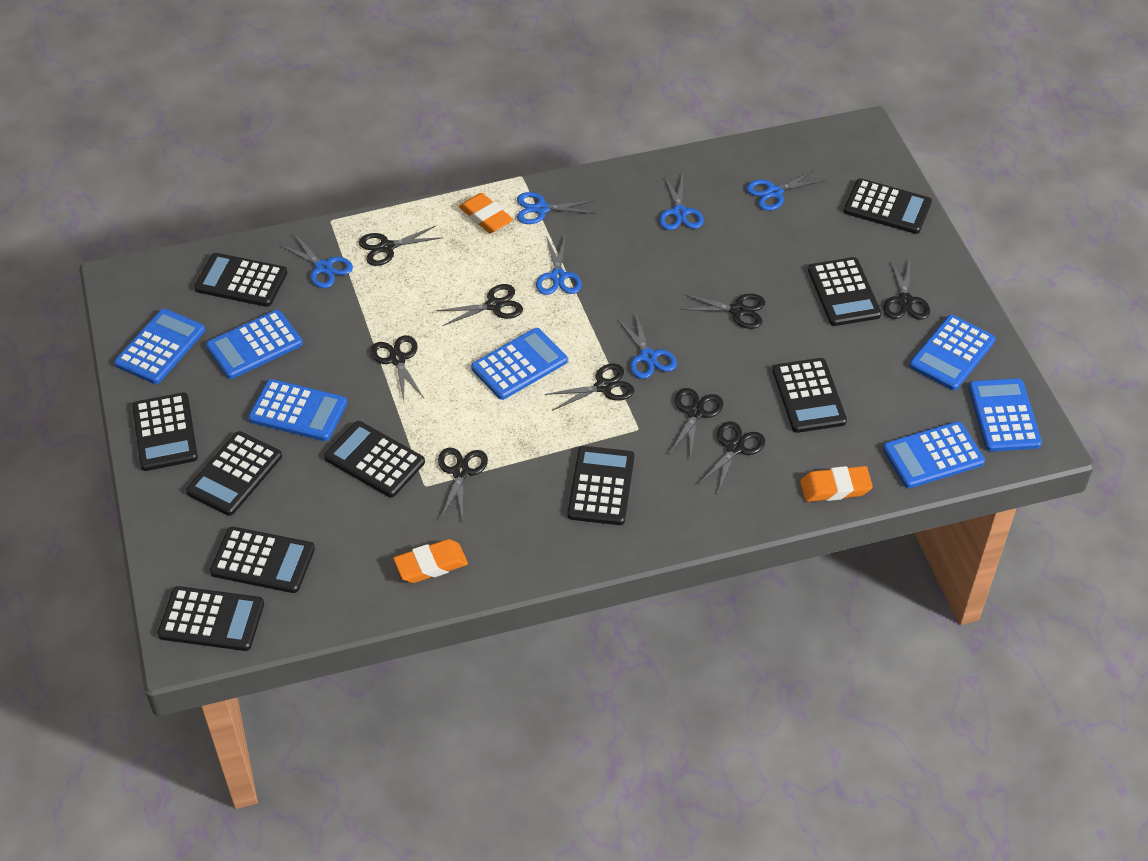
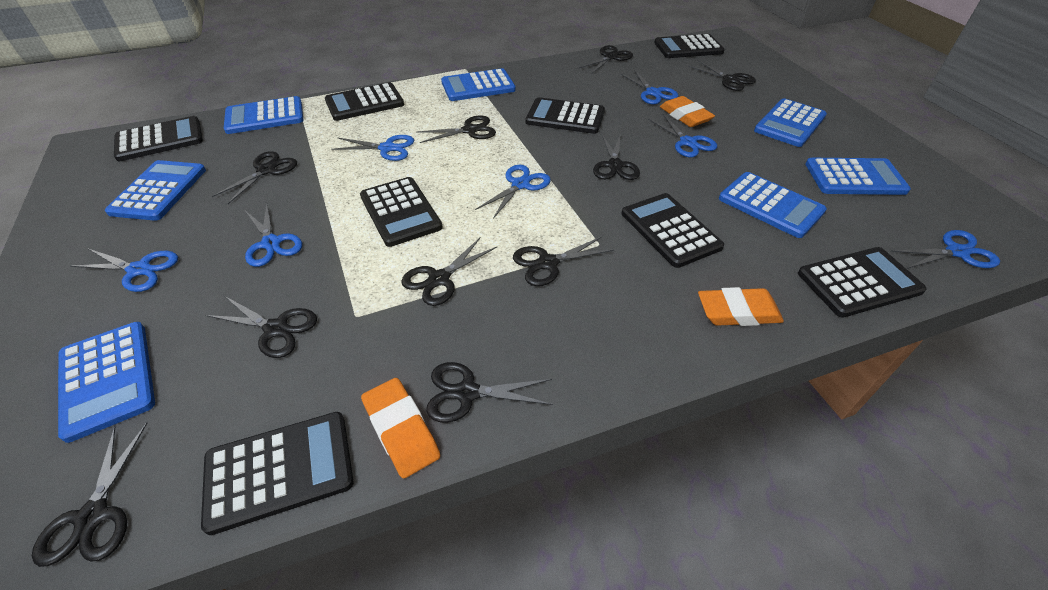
black calculator: [132,392,198,471] [158,586,264,651] [186,431,282,516] [194,253,287,307] [210,527,315,593] [324,421,425,497] [568,446,634,525] [773,358,847,433] [808,257,881,326] [844,178,932,234] = 10 -> [114,116,203,161] [201,412,354,535] [325,82,404,121] [360,177,443,247] [525,97,605,134] [621,193,724,268] [654,34,725,58] [798,247,927,318] = 8
black scissors: [359,225,443,266] [370,335,424,403] [436,284,523,326] [438,448,488,522] [545,363,634,411] [670,388,723,459] [680,294,765,329] [698,421,765,493] [883,259,930,319] = 9 -> [32,423,147,567] [205,296,317,358] [212,151,297,204] [401,237,497,306] [417,115,496,143] [426,362,553,423] [513,236,614,286] [579,45,633,73] [593,133,640,180] [688,60,756,91] = 10
blue scissors: [279,234,353,288] [517,192,596,224] [536,235,582,295] [617,313,677,379] [659,175,704,230] [746,169,826,211] = 6 -> [70,249,178,292] [245,203,302,267] [331,135,414,161] [475,165,551,219] [621,70,678,104] [648,114,717,157] [890,230,1000,269] = 7

